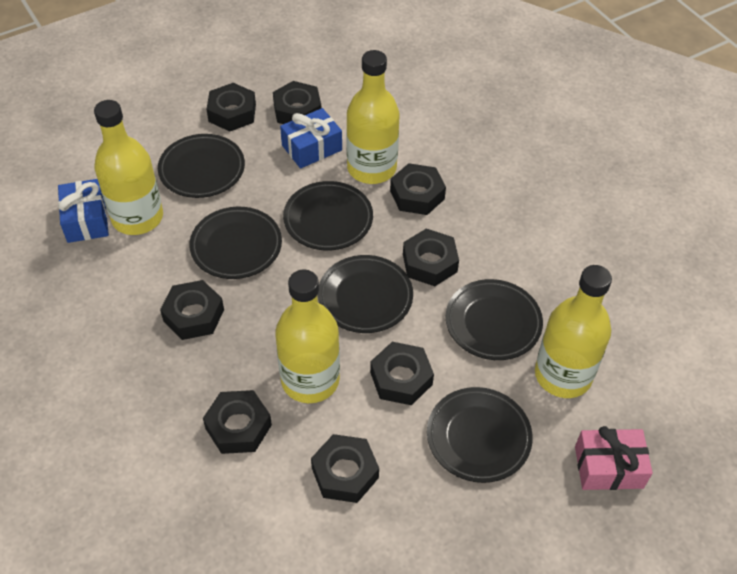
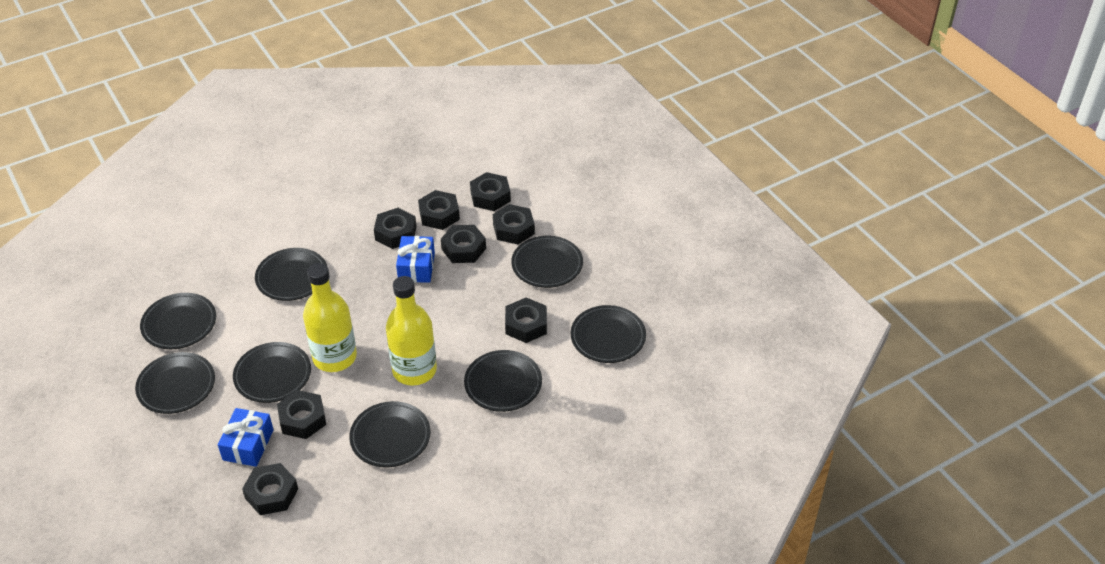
black plate: [158,134,245,198] [189,207,282,279] [283,181,373,250] [318,255,413,333] [427,387,533,483] [446,279,543,360] = 6 -> [135,352,215,414] [140,293,216,349] [233,342,311,403] [255,248,327,301] [349,401,431,468] [464,350,542,412] [511,236,583,288] [570,305,646,363] = 8
pink gift: [575,426,653,490] = 1 -> none = 0
yellow bottle: [94,100,163,235] [275,270,340,403] [346,50,400,184] [535,265,612,398] = 4 -> [303,263,357,372] [386,276,437,386] = 2

